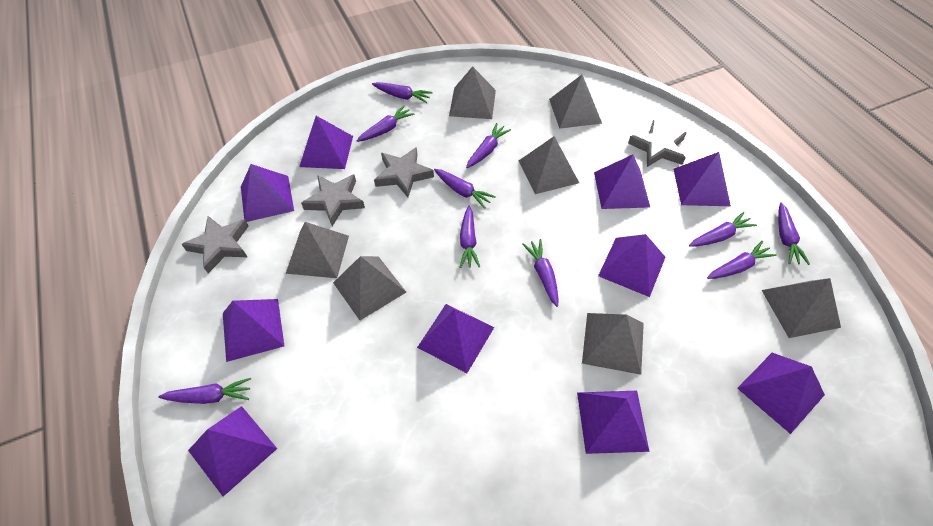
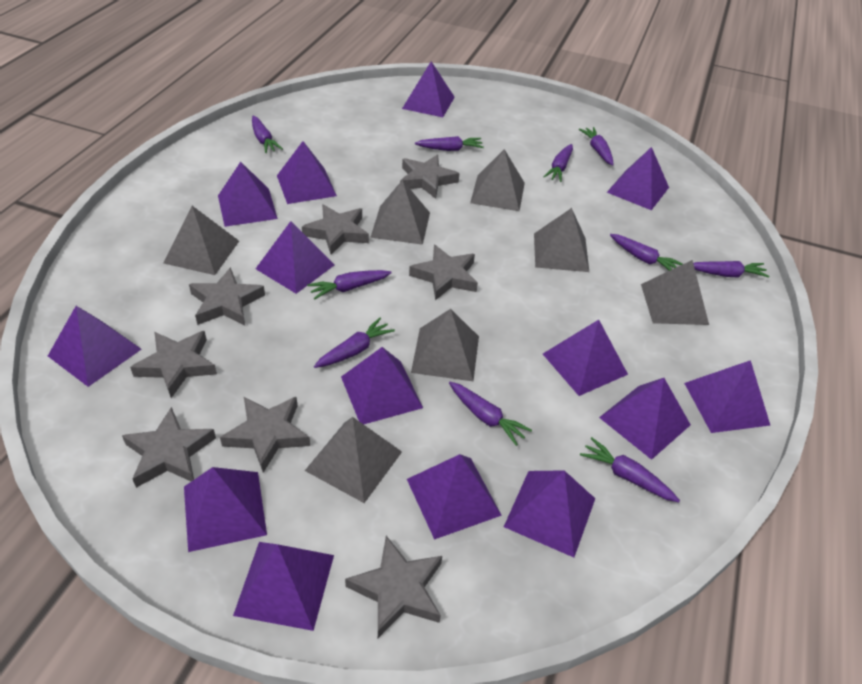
grey star: [181,216,249,273] [301,174,365,226] [374,147,434,197] [628,120,687,167] = 4 -> [122,407,216,488] [130,331,217,398] [189,267,265,325] [220,397,310,473] [302,204,369,255] [345,536,442,638] [400,155,459,199] [409,245,478,300] = 8
purple pyramid: [188,406,277,497] [223,299,284,362] [241,164,294,222] [299,116,353,169] [417,304,494,373] [577,391,650,454] [594,155,650,209] [598,234,666,297] [673,152,731,206] [737,353,825,434] = 10 -> [48,306,141,387] [184,467,267,552] [218,162,278,227] [233,542,334,631] [256,221,335,294] [277,141,337,204] [341,347,423,424] [402,61,455,117] [407,454,502,540] [504,470,596,557] [543,320,628,396] [599,378,691,460] [607,147,669,210] [684,360,770,433] = 14

